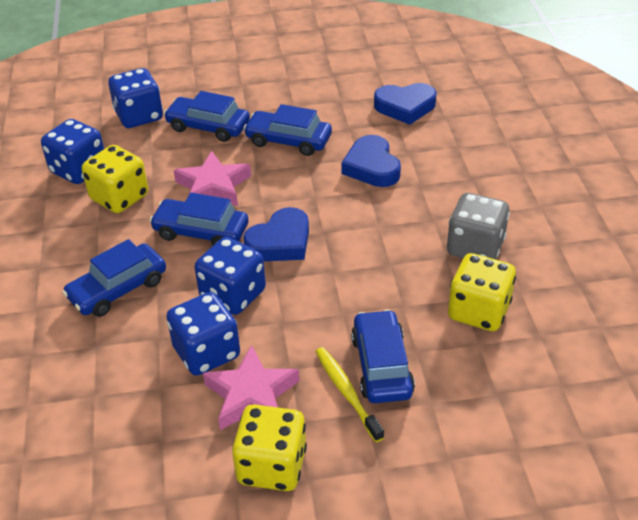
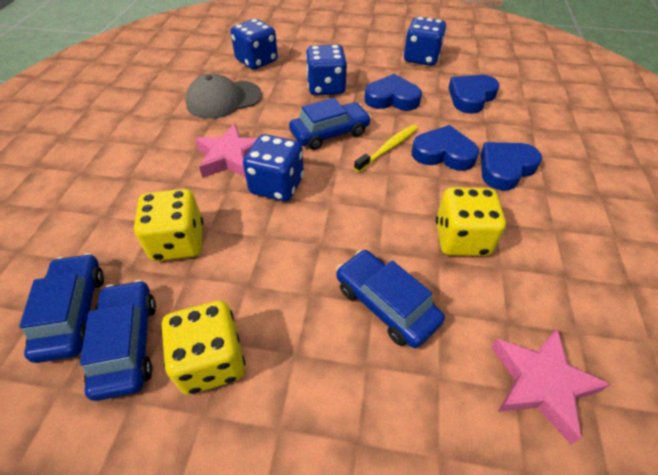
blue car: [62,239,166,317] [150,193,248,245] [164,91,250,142] [243,104,332,156] [351,310,415,403] = 5 -> [19,253,104,363] [80,280,156,401] [289,98,371,150] [336,250,445,348] = 4
blue heart: [243,207,309,262] [341,135,401,187] [374,83,437,125] = 3 -> [364,74,422,111] [412,125,479,171] [449,75,500,114] [481,142,542,191] = 4
grey cap: none = 0 -> [185,73,262,119] = 1
grey dice: [447,193,510,259] = 1 -> none = 0

